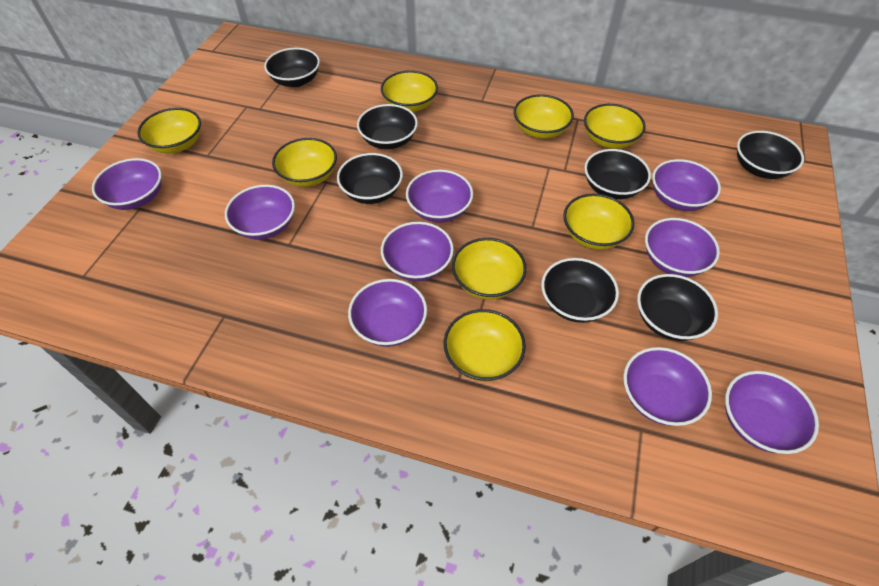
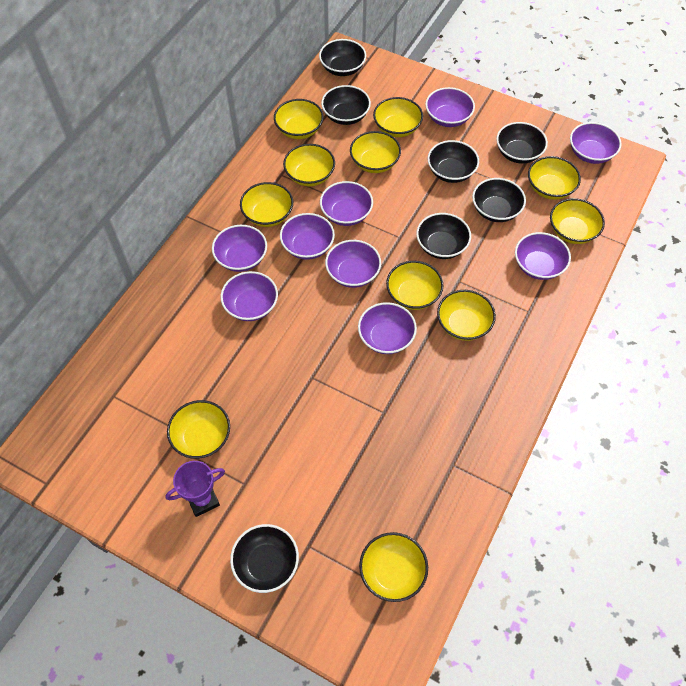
purple trophy: none = 0 -> [165,461,225,517] = 1
yellow bowl: [137,108,201,153] [272,138,337,187] [381,70,438,112] [444,309,526,382] [452,238,527,300] [514,94,574,139] [563,194,635,250] [584,104,646,149] = 8 -> [167,400,230,459] [240,182,293,227] [274,99,324,139] [283,144,335,186] [350,131,401,173] [359,532,428,602] [373,97,423,137] [386,261,443,310] [437,290,496,341] [528,156,581,200] [550,198,605,244] = 11

